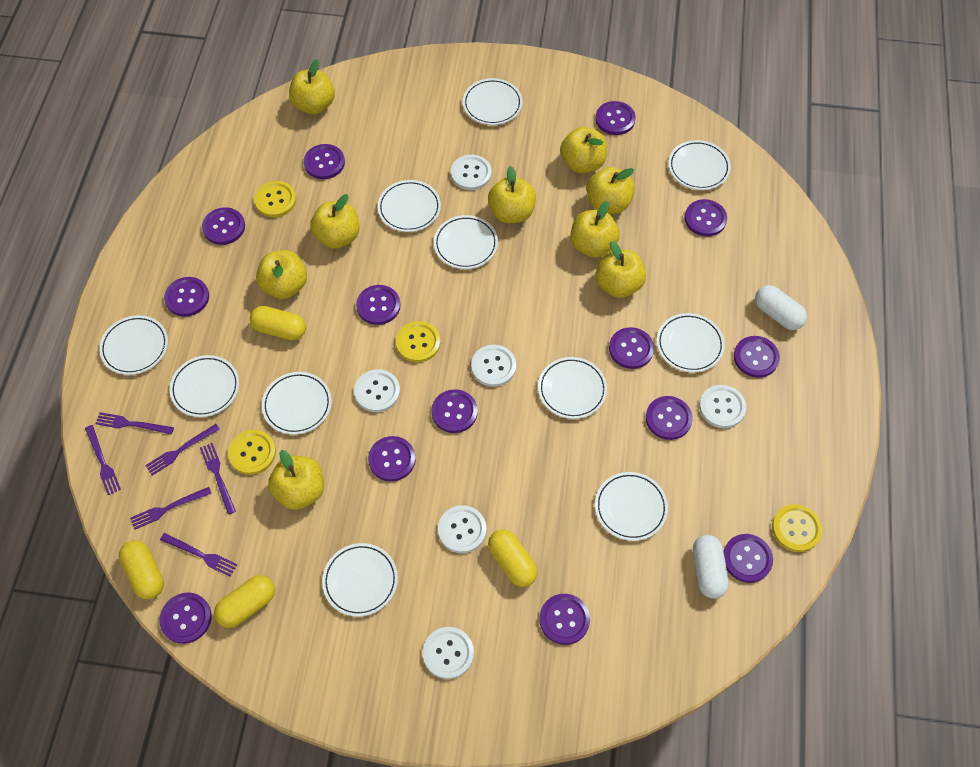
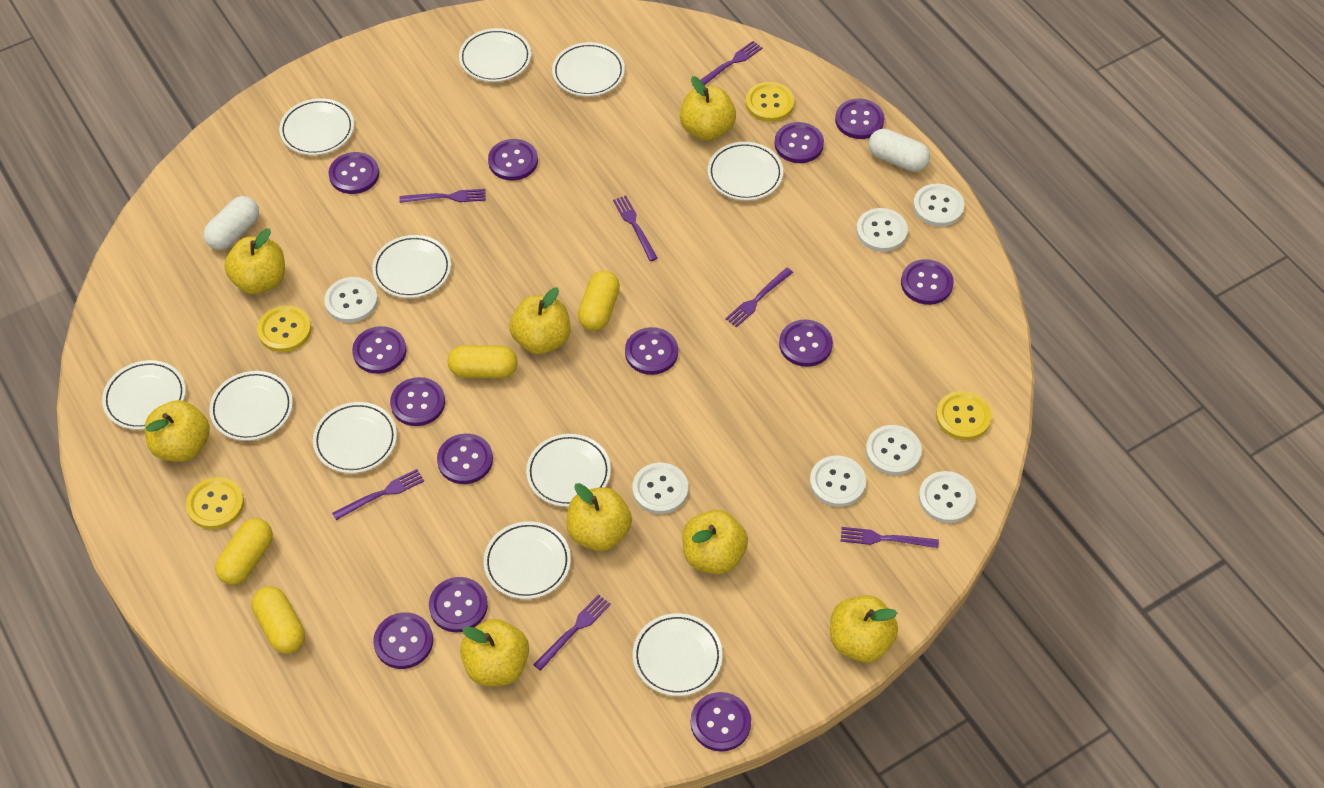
purple button: [160,592,212,644] [164,277,209,317] [202,207,245,245] [304,144,345,179] [356,285,400,325] [368,436,416,482] [431,389,478,433] [539,594,590,645] [595,101,636,135] [609,327,654,369] [646,396,692,440] [685,199,727,236] [723,534,773,583] [734,336,780,378] = 14 -> [328,152,379,194] [352,326,407,374] [373,612,433,669] [390,377,445,426] [429,577,488,632] [437,433,493,484] [488,139,538,181] [625,327,678,375] [691,692,751,752] [774,122,824,163] [779,320,833,367] [835,99,885,139] [901,259,954,305] = 13
purple fork: [85,425,121,495] [95,412,174,435] [130,487,212,530] [145,424,220,476] [160,533,237,577] [200,443,236,515] = 6 -> [332,469,424,520] [399,189,486,203] [533,594,611,671] [613,196,658,261] [701,41,763,85] [725,268,793,328] [841,527,939,548] = 7
white button: [354,369,400,412] [423,627,474,679] [438,505,486,553] [451,155,492,190] [471,345,516,387] [699,385,746,428] = 6 -> [324,277,378,323] [632,463,688,514] [810,456,866,507] [856,208,908,252] [866,425,922,475] [913,184,964,227] [919,471,976,523] = 7
yellow apple: [256,250,307,299] [268,450,324,510] [289,59,335,115] [310,194,359,249] [488,166,536,223] [560,127,607,173] [570,201,620,258] [587,167,635,214] [596,241,646,298] = 9 -> [145,400,210,462] [224,228,285,294] [460,619,529,686] [509,287,570,354] [567,483,632,551] [680,76,736,141] [682,510,748,574] [830,595,898,662] = 8

